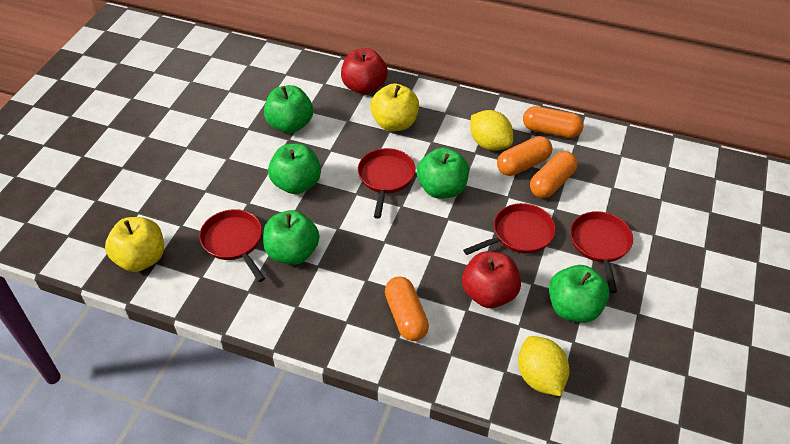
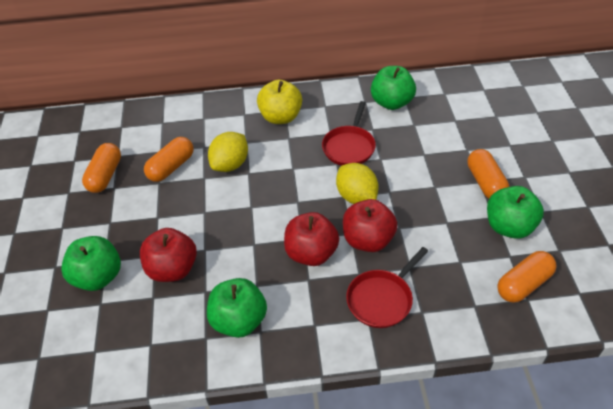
green apple: [263,210,319,265] [264,85,313,133] [268,144,321,194] [417,148,469,199] [549,265,610,323] = 5 -> [61,236,121,291] [207,278,267,338] [371,66,416,110] [487,186,544,239] = 4
red apple: [341,48,388,94] [462,251,521,308] = 2 -> [140,228,197,282] [284,212,339,266] [343,199,397,252] = 3
red pan: [199,209,265,282] [358,148,416,219] [463,203,556,255] [570,211,633,293] = 4 -> [322,101,376,166] [346,247,428,328] = 2
yellow apple: [105,217,164,272] [370,83,419,131] = 2 -> [257,80,302,124] = 1

